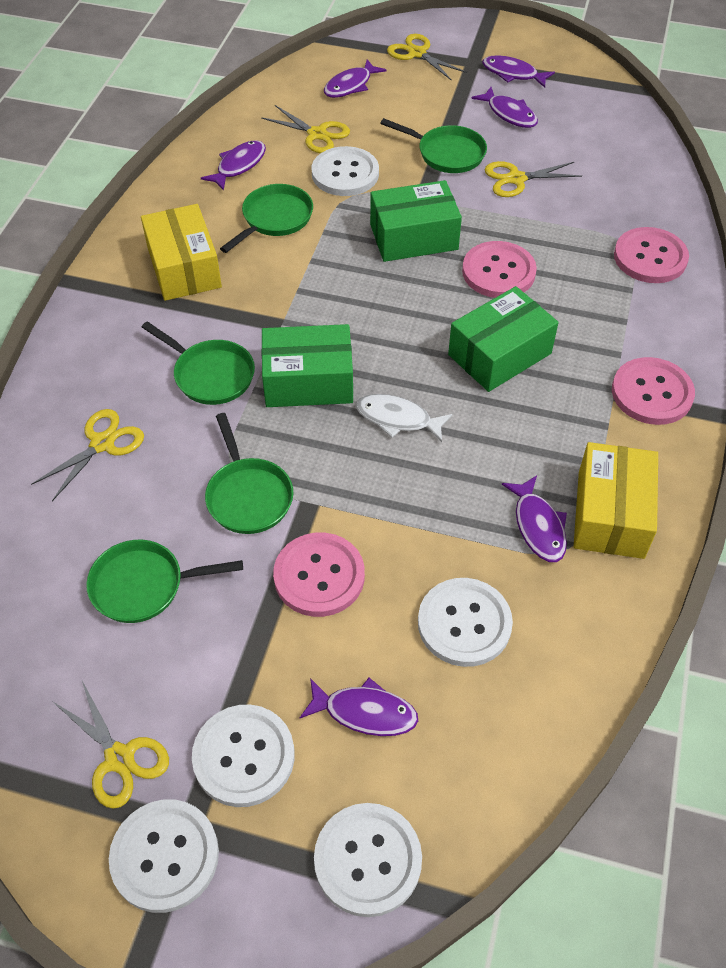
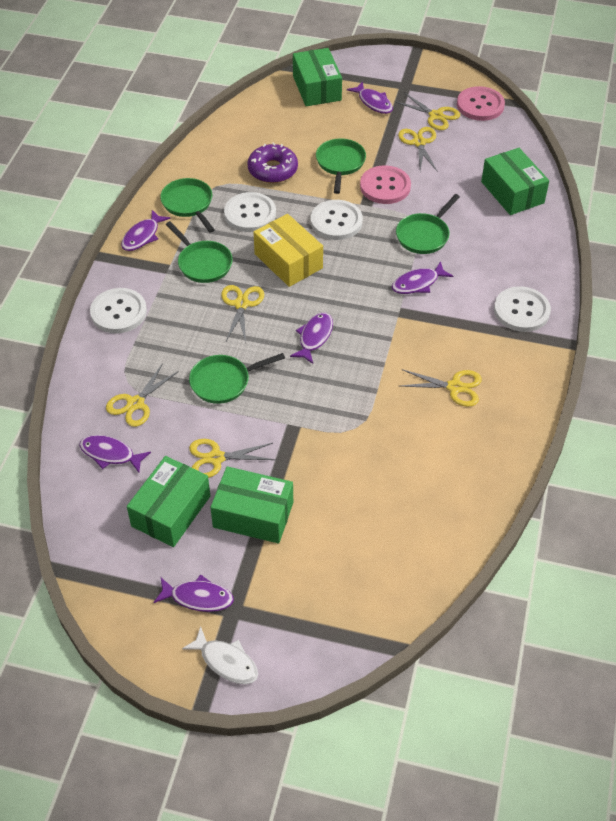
green box: [261,324,353,407] [370,180,462,262] [448,286,559,392] = 3 -> [127,456,210,547] [210,466,293,544] [293,48,342,106] [481,148,549,215] = 4
pink button: [273,533,365,617] [462,241,537,298] [612,357,695,425] [614,227,689,283] = 4 -> [360,165,411,204] [457,86,505,121] = 2
purple donut: none = 0 -> [247,142,298,183] = 1
white button: [109,799,219,913] [192,705,295,807] [312,146,379,196] [314,803,422,917] [418,578,513,667] = 5 -> [90,288,147,333] [224,192,276,232] [311,200,363,240] [494,286,551,332] = 4
yellow box: [141,204,222,301] [573,442,658,559] = 2 -> [253,214,323,287] = 1
yellow scissors: [31,409,144,501] [52,681,169,809] [261,105,350,153] [387,34,467,81] [485,161,582,197] = 5 -> [106,363,179,427] [189,439,275,478] [221,285,264,343] [394,93,460,130] [398,127,438,172] [401,369,482,407] = 6

